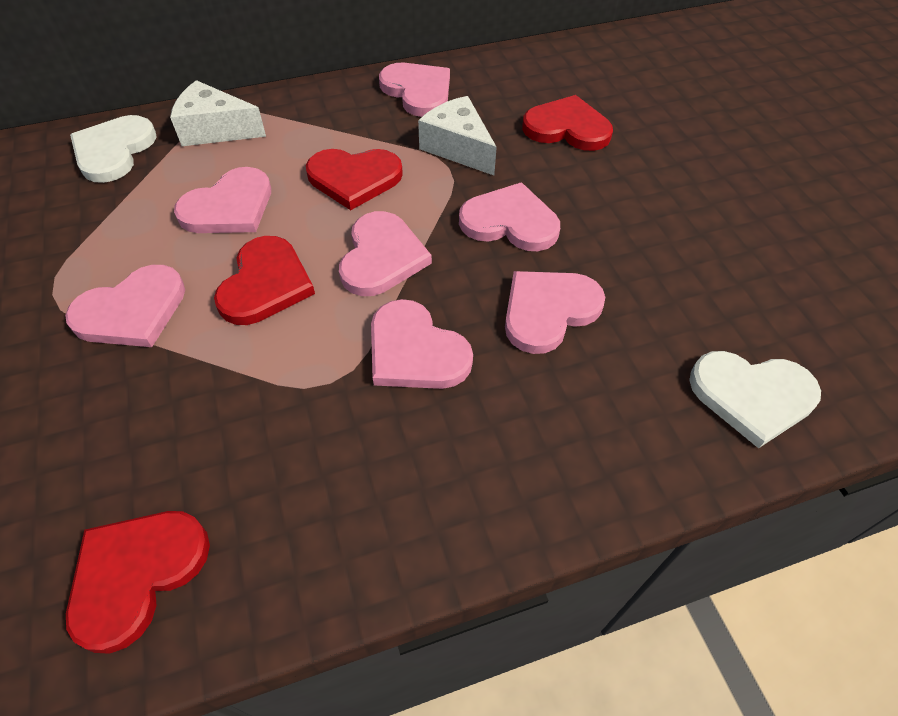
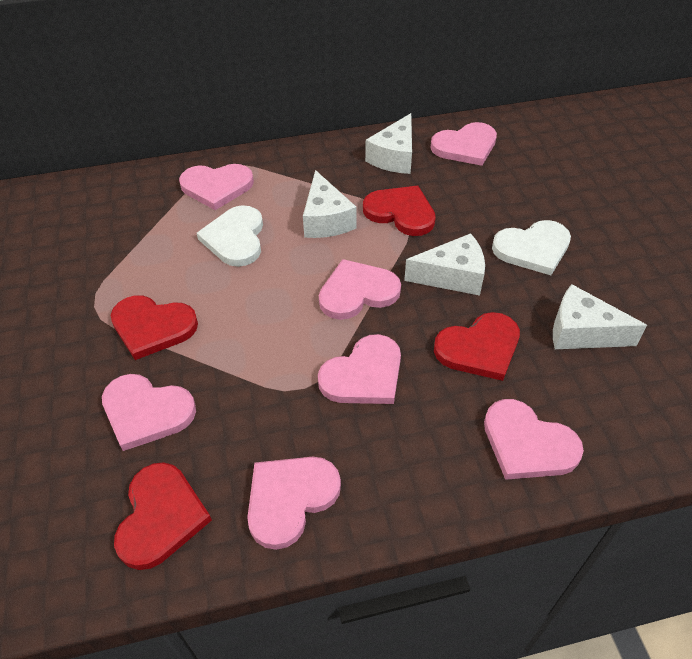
white cheese: [170,80,266,146] [418,96,497,175] = 2 -> [303,170,357,238] [365,113,412,174] [404,233,485,296] [553,284,647,349] = 4

